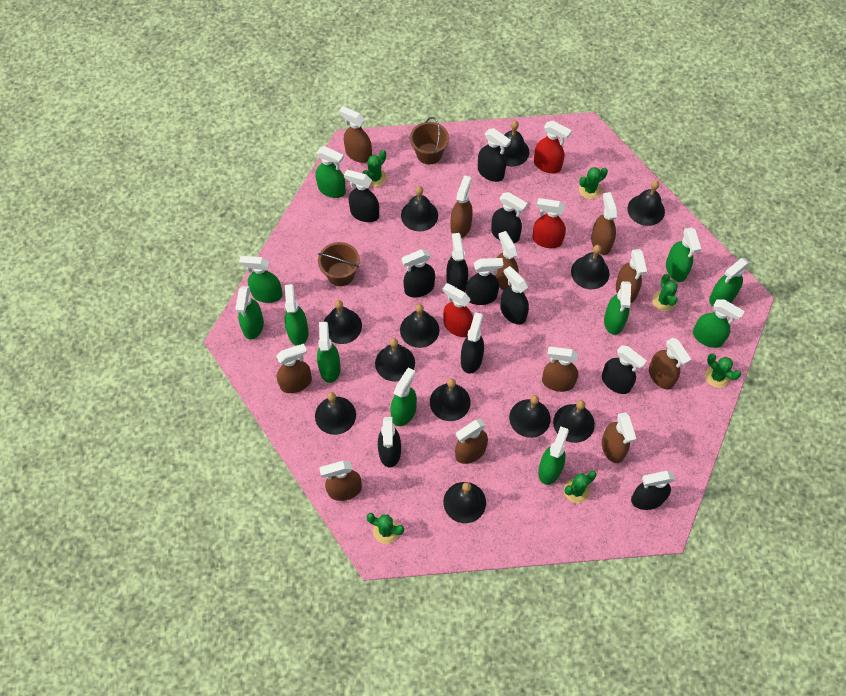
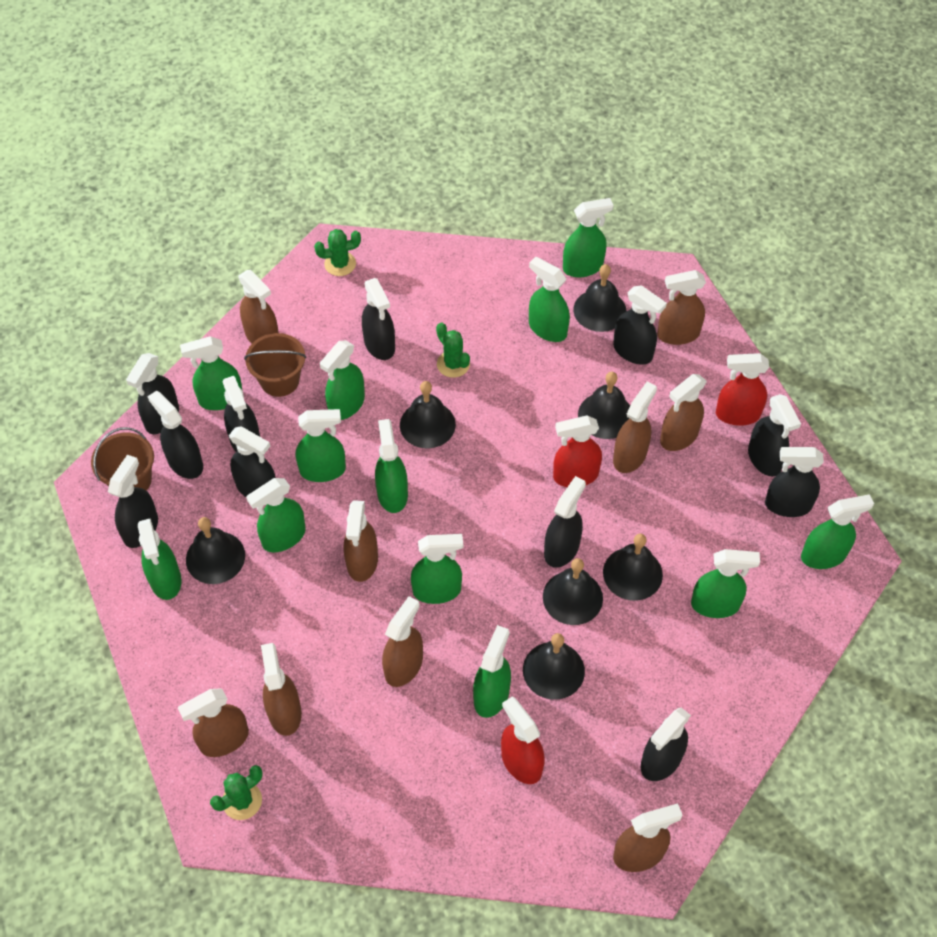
black bell: [315,392,356,435] [324,300,362,344] [375,338,415,382] [400,304,440,348] [401,186,438,231] [430,378,471,421] [443,482,486,523] [499,121,529,167] [509,395,550,438] [553,400,595,443] [571,245,609,289] [628,180,665,226] = 12 -> [186,517,245,584] [400,381,456,448] [523,633,585,700] [543,558,603,625] [573,264,627,332] [578,372,630,439] [603,534,663,601] = 7
brown spray bottle: [276,344,312,393] [319,461,362,501] [339,106,372,163] [450,175,473,238] [455,419,488,464] [494,231,519,291] [542,347,578,392] [591,192,618,255] [602,412,636,463] [616,249,647,303] [649,338,691,390] = 11 -> [178,689,249,757] [238,270,279,343] [261,643,302,736] [344,500,378,582] [382,596,423,687] [613,382,657,473] [613,803,682,872] [657,270,706,345] [660,374,707,451] = 9
green cactus: [362,150,387,187] [366,513,404,544] [564,470,597,503] [579,167,608,199] [652,274,678,311] [705,353,741,388] = 6 -> [210,765,263,820] [314,229,361,276] [436,322,470,378] = 3
green spray bottle: [236,286,264,340] [239,256,283,303] [285,284,309,346] [316,146,346,198] [317,322,341,383] [390,368,417,426] [538,426,569,485] [604,281,631,335] [666,227,701,282] [693,299,745,348] [709,258,750,307] = 11 -> [138,519,181,600] [180,336,243,410] [246,478,306,552] [296,409,346,482] [320,340,365,420] [375,419,408,513] [411,534,463,604] [473,625,511,718] [529,256,570,342] [563,198,613,277] [691,549,760,618] [801,494,874,569] = 12

